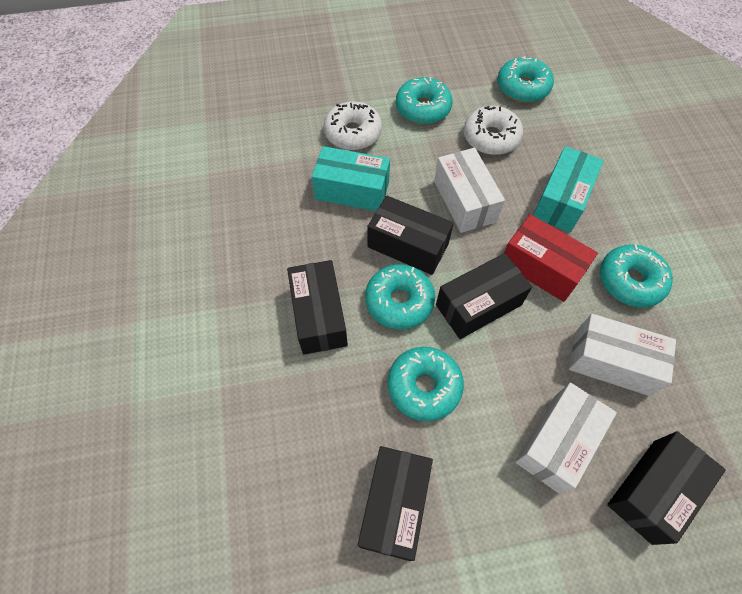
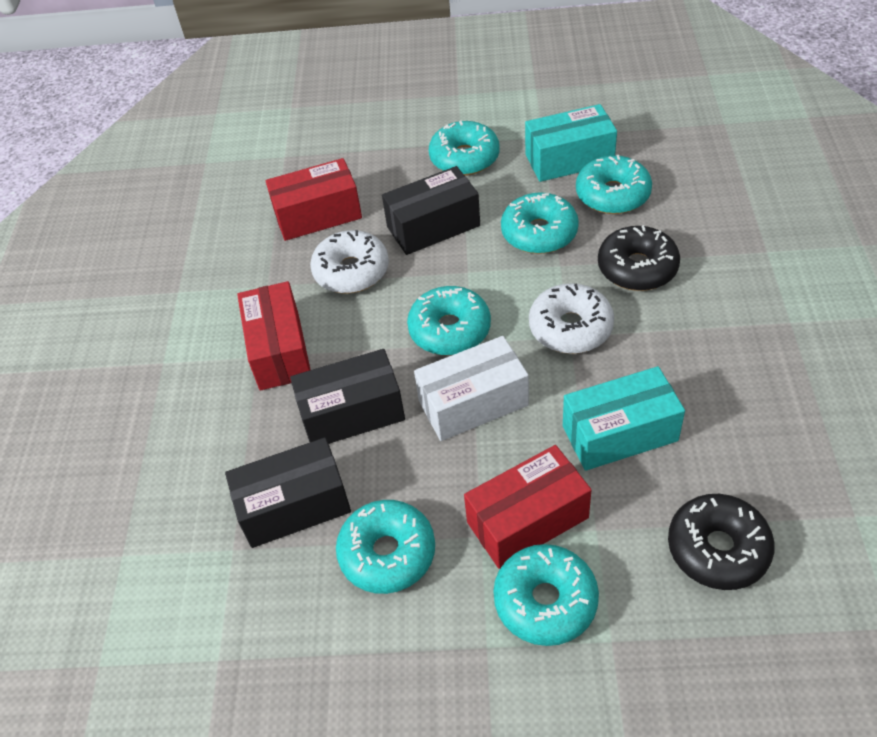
black box: [287,260,348,355] [358,446,433,561] [367,195,454,275] [436,253,532,339] [607,431,726,545] = 5 -> [225,437,351,548] [290,349,405,444] [382,166,480,255] = 3
black donut: none = 0 -> [598,225,680,291] [668,494,775,590] = 2
red box: [504,214,598,302] = 1 -> [237,281,311,391] [266,158,362,241] [464,445,592,569] = 3
turquoise donut: [365,264,435,329] [388,347,464,421] [396,77,452,124] [497,56,554,103] [600,244,673,308] = 5 -> [336,500,435,594] [407,286,491,355] [429,121,500,176] [493,544,599,646] [501,192,579,254] [576,155,652,214] = 6
white box: [434,148,505,233] [515,383,617,494] [569,314,676,396] = 3 -> [414,336,529,441] = 1

